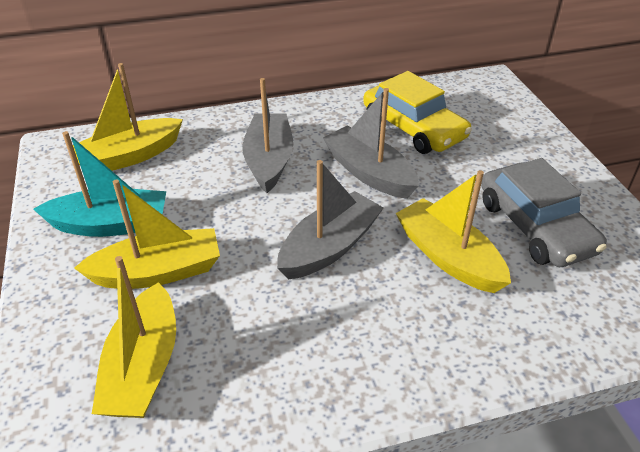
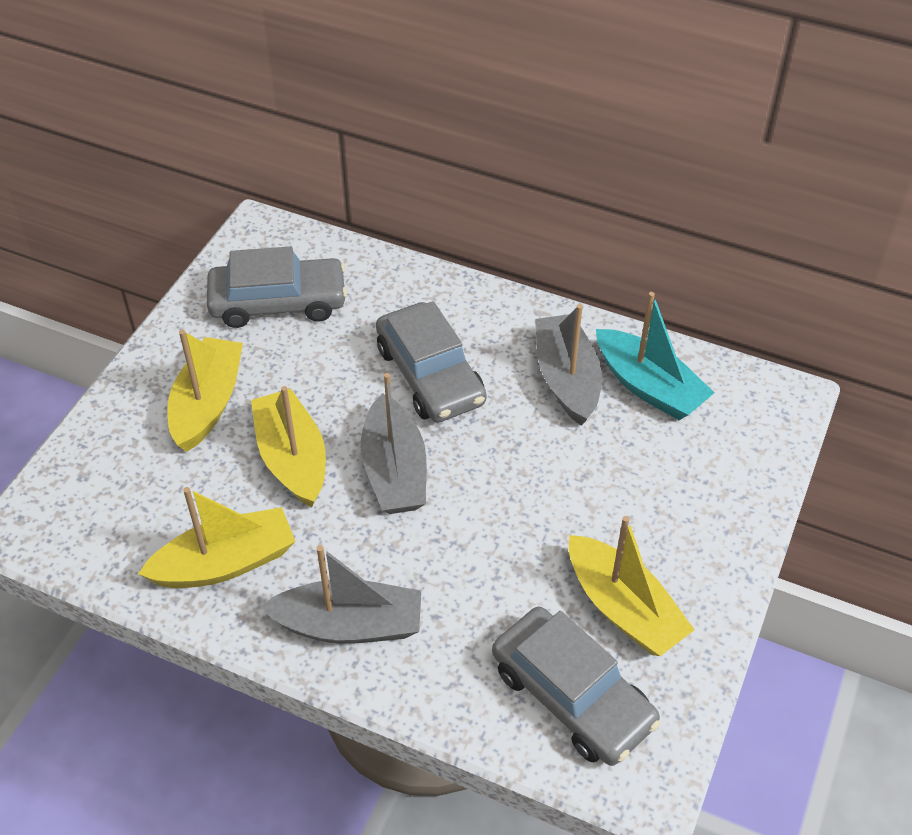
grey car: [481,158,607,267] = 1 -> [207,246,347,328] [376,301,487,423] [492,607,660,766] = 3
yellow car: [363,71,472,154] = 1 -> none = 0

